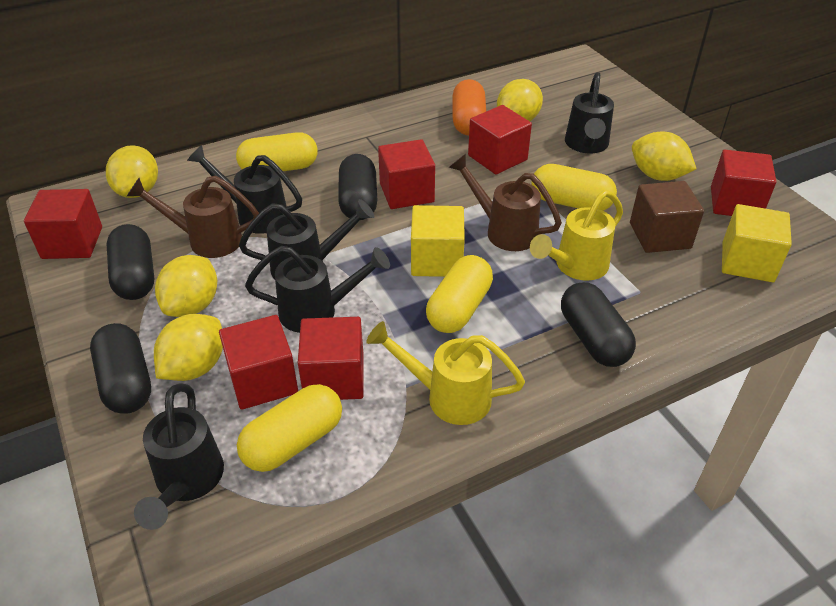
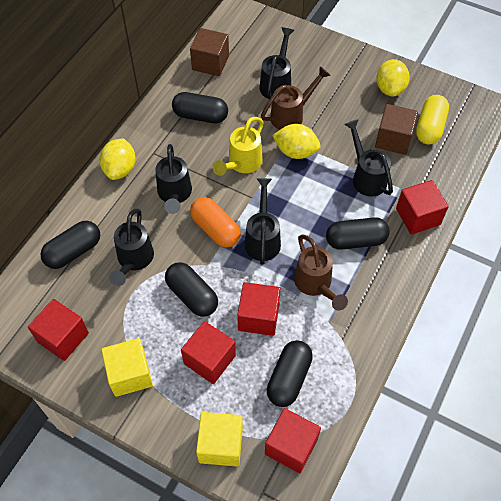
black capsule: [90,323,151,414] [107,224,154,300] [338,154,377,220] [561,282,636,367] = 4 -> [40,221,100,269] [165,262,218,317] [172,92,228,123] [267,340,313,407] [326,217,390,250] = 5
brown cube: [630,181,704,253] = 1 -> [190,28,229,76] [375,104,418,155] = 2
red cube: [24,189,102,259] [219,315,298,410] [298,317,364,400] [378,139,435,209] [468,105,532,174] [711,150,776,216] = 6 -> [28,299,89,361] [181,321,236,384] [237,282,281,336] [265,408,321,473] [396,180,449,235] = 5
yellow capsule: [236,132,318,171] [237,384,342,472] [426,255,493,333] [531,164,617,211] = 4 -> [416,95,449,144] = 1
yellow lemon: [106,145,158,198] [154,314,223,381] [155,255,217,317] [497,79,543,121] [632,132,696,181] = 5 -> [100,138,135,180] [272,124,321,159] [376,59,410,97] = 3
yellow watering can: [366,321,525,425] [530,190,623,281] = 2 -> [213,117,264,176] = 1

